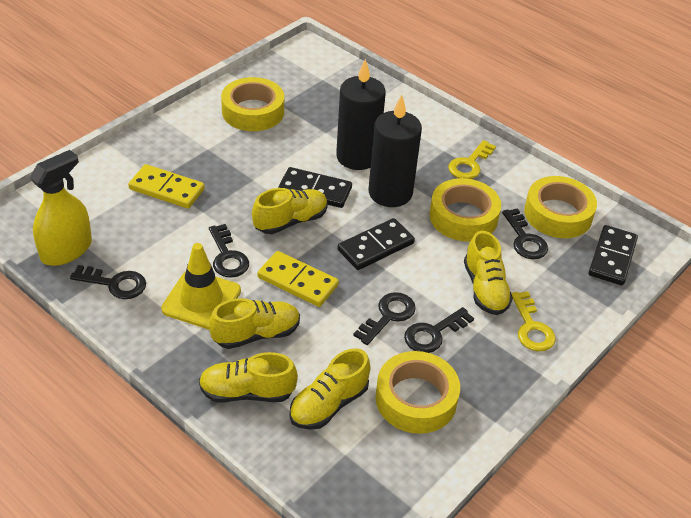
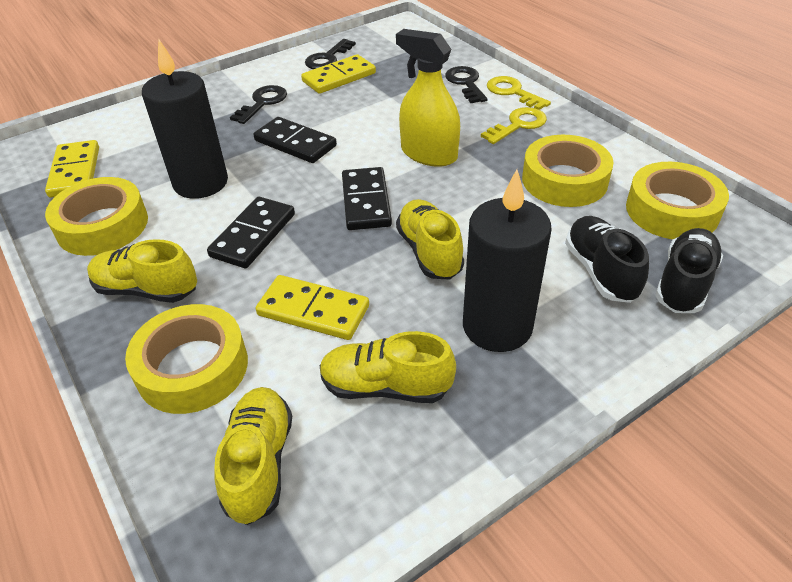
black key: [70,265,146,299] [209,224,249,278] [353,292,416,345] [404,307,474,353] [502,208,548,259] = 5 -> [230,85,287,124] [305,39,356,69] [445,66,487,103] = 3
black shoe: none = 0 -> [565,216,649,303] [655,228,723,313] = 2
yellow domino: [128,164,205,209] [257,251,339,307] = 2 -> [45,140,99,198] [256,275,369,340] [301,54,376,94] = 3
yellow shoe: [199,352,298,403] [209,298,300,349] [252,188,328,234] [289,348,371,430] [464,231,513,315] = 5 -> [87,239,197,303] [214,387,292,525] [320,331,456,403] [396,199,464,279] = 4
yellow traffic cone: [161,243,241,330] = 1 -> none = 0

